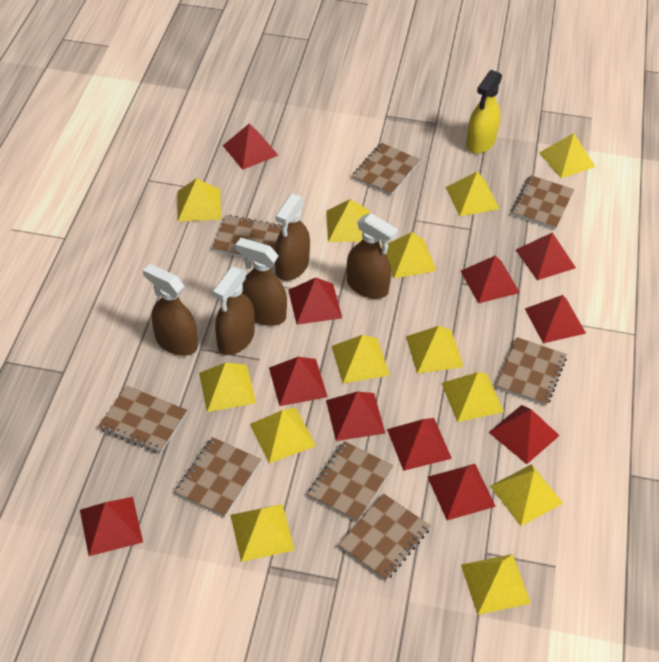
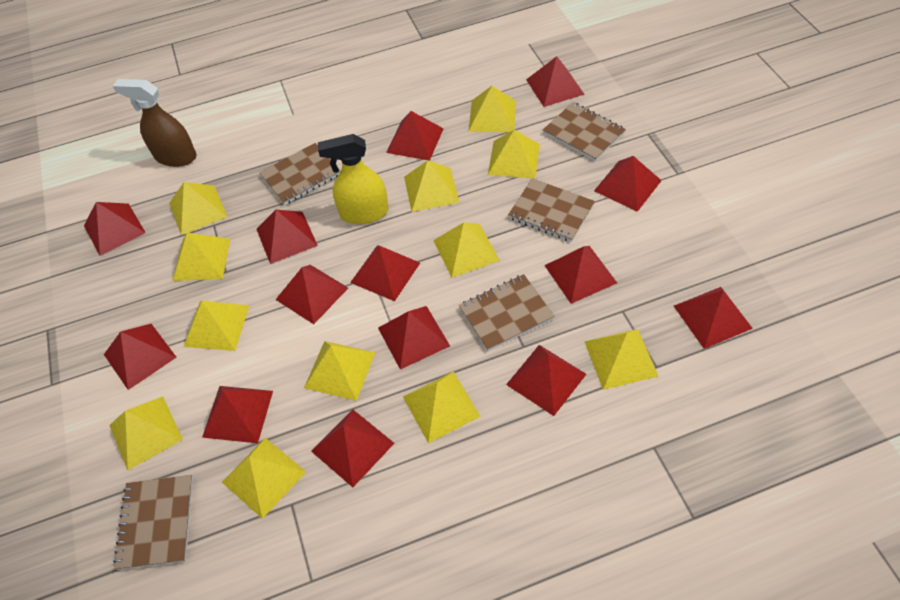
brown notebook: [98,386,187,454] [175,437,261,518] [212,215,282,258] [308,441,393,522] [338,494,431,581] [352,143,420,196] [496,337,567,406] [511,175,574,230] = 8 -> [113,475,193,570] [259,143,340,205] [459,274,555,351] [508,178,595,242] [543,102,626,161] = 5
brown spray bottle: [143,264,198,356] [213,267,255,355] [235,238,287,326] [275,193,310,281] [347,213,398,299] = 5 -> [113,79,196,167] = 1
red pyramid: [80,497,143,556] [223,123,279,170] [269,357,327,406] [288,278,342,325] [326,392,385,441] [387,418,452,471] [428,464,496,520] [461,255,520,303] [489,405,560,464] [516,232,576,280] [525,295,586,343] = 11 -> [84,202,146,256] [104,324,177,390] [202,386,273,443] [257,210,318,264] [275,265,348,324] [311,409,394,487] [350,245,420,301] [378,306,450,370] [386,111,444,161] [506,345,586,416] [526,56,585,107] [544,246,617,304] [594,156,662,212] [674,287,753,349] = 14
yellow pyramid: [177,178,221,222] [199,362,256,412] [230,504,295,562] [250,408,316,463] [326,199,369,242] [332,335,390,384] [382,232,437,278] [406,326,464,374] [441,372,504,422] [446,172,499,216] [461,554,531,615] [490,464,563,526] [539,133,595,178] = 13 -> [109,397,183,470] [169,182,227,235] [173,233,230,281] [184,301,249,351] [222,438,306,519] [304,341,376,401] [403,371,481,443] [404,161,460,212] [433,222,500,278] [469,86,516,132] [488,130,540,179] [584,329,659,390] = 12

